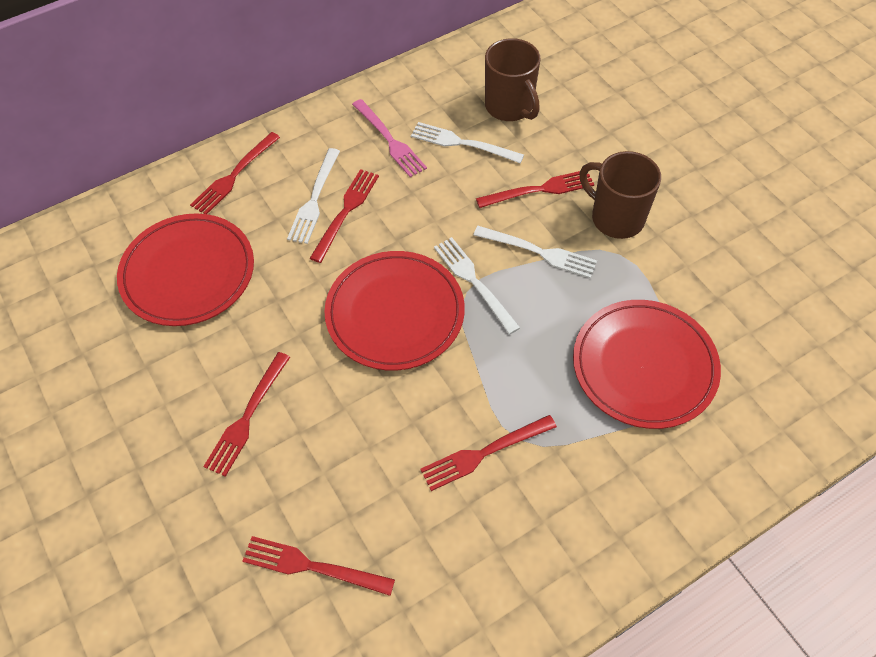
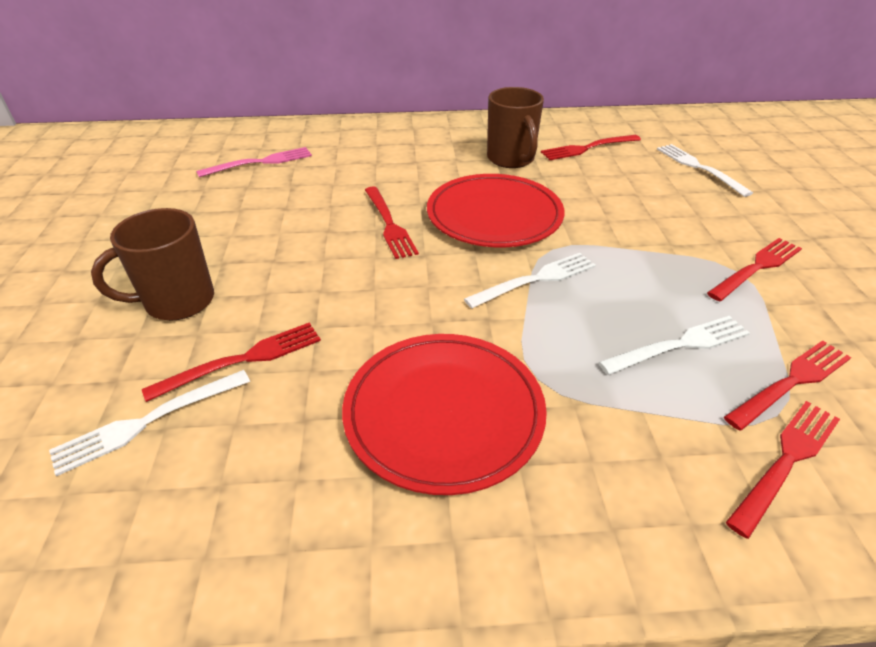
red plate: [117,213,254,326] [324,251,465,371] [573,300,721,429] = 3 -> [342,334,547,495] [427,174,564,247] = 2

